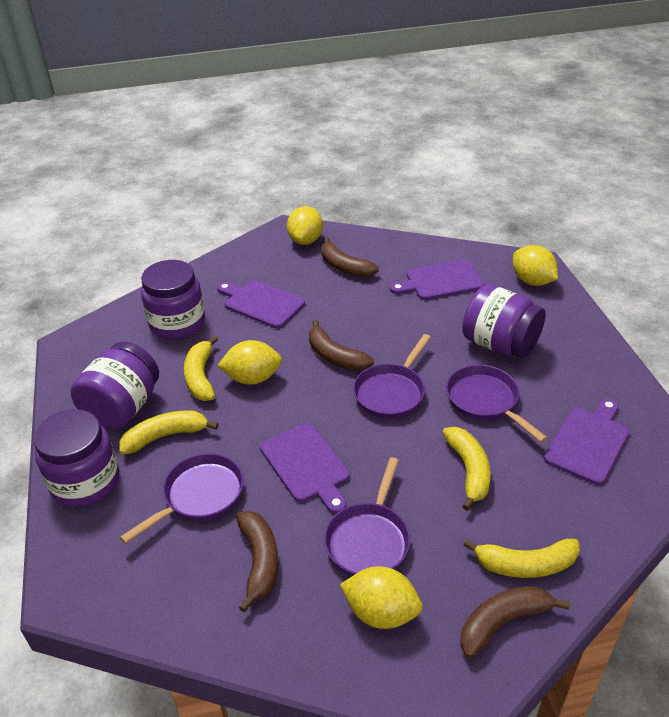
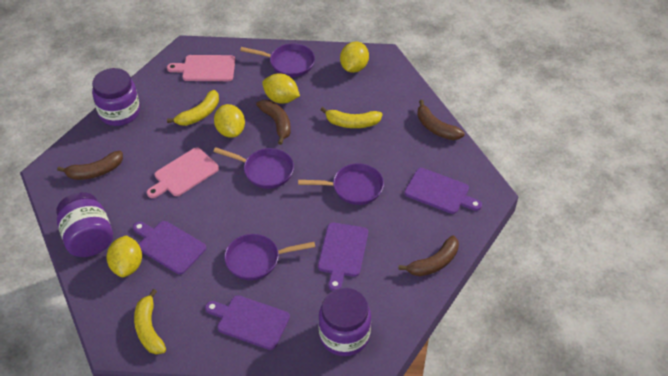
pink cutting board: none = 0 -> [147,147,219,198] [167,55,235,81] = 2
purple jar: [34,409,119,507] [70,342,159,429] [141,260,205,339] [462,284,546,358] = 4 -> [56,192,113,257] [92,68,140,126] [318,288,371,356] = 3
yellow banana: [119,411,219,455] [184,336,218,401] [442,427,491,511] [463,539,580,578] = 4 -> [134,289,166,355] [167,90,219,126] [320,107,383,128] = 3

